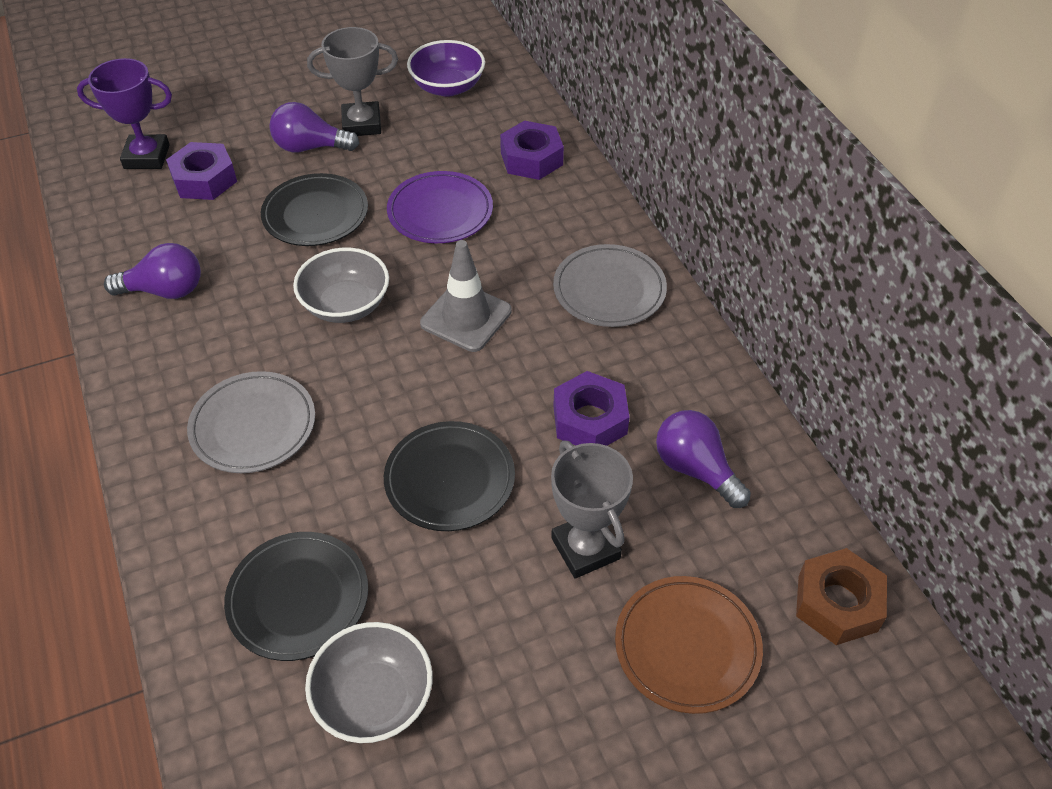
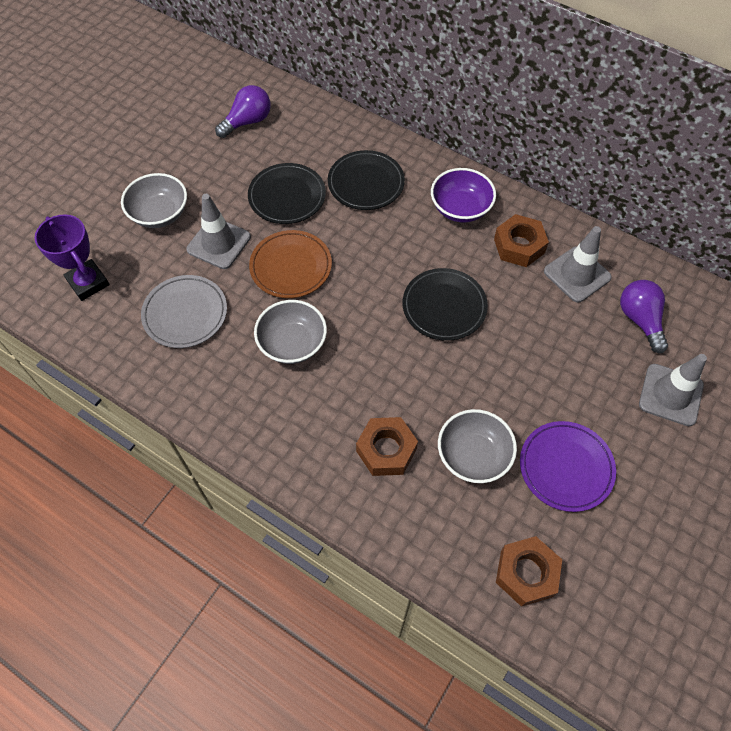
brown nut: [796,548,887,645] = 1 -> [356,417,418,476] [494,214,549,267] [496,536,562,607] = 3
grey bowl: [293,248,389,323] [305,622,433,743] = 2 -> [121,173,187,228] [254,300,327,364] [438,409,517,483] = 3
grey plate: [187,371,315,473] [553,244,667,327] = 2 -> [141,275,227,348] = 1
grey traffic cone: [420,240,512,352] = 1 -> [186,194,251,269] [544,226,612,302] [639,354,707,426] = 3
grey trophy: [307,27,398,136] [551,441,633,579] = 2 -> none = 0
purple light bulb: [104,243,201,299] [269,102,359,153] [656,410,751,508] = 3 -> [215,85,271,138] [620,280,668,353] = 2
purple nut: [166,142,237,200] [500,121,564,180] [553,371,630,446] = 3 -> none = 0

